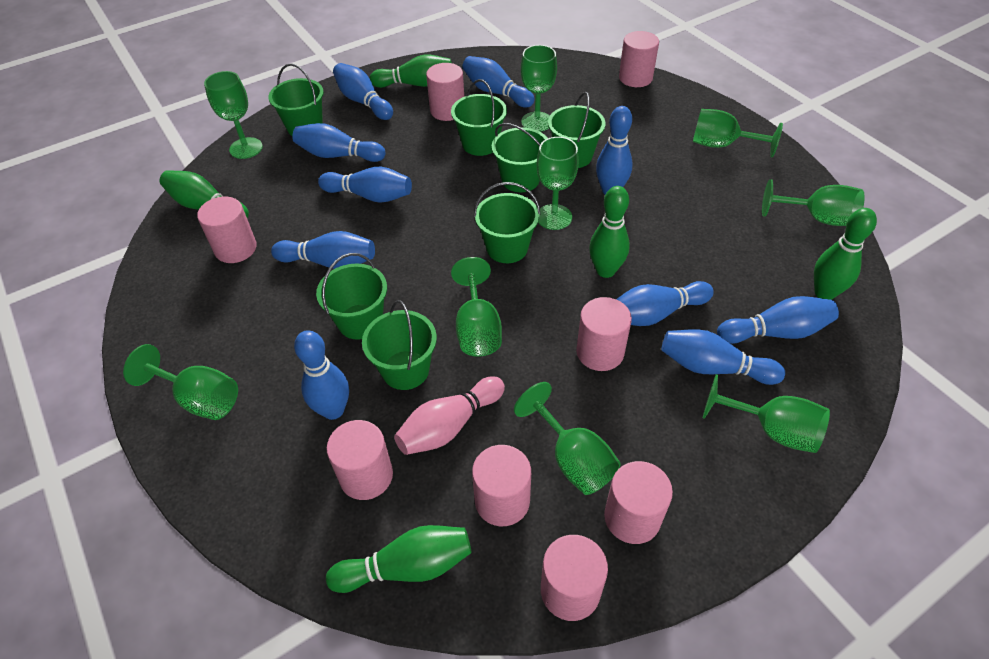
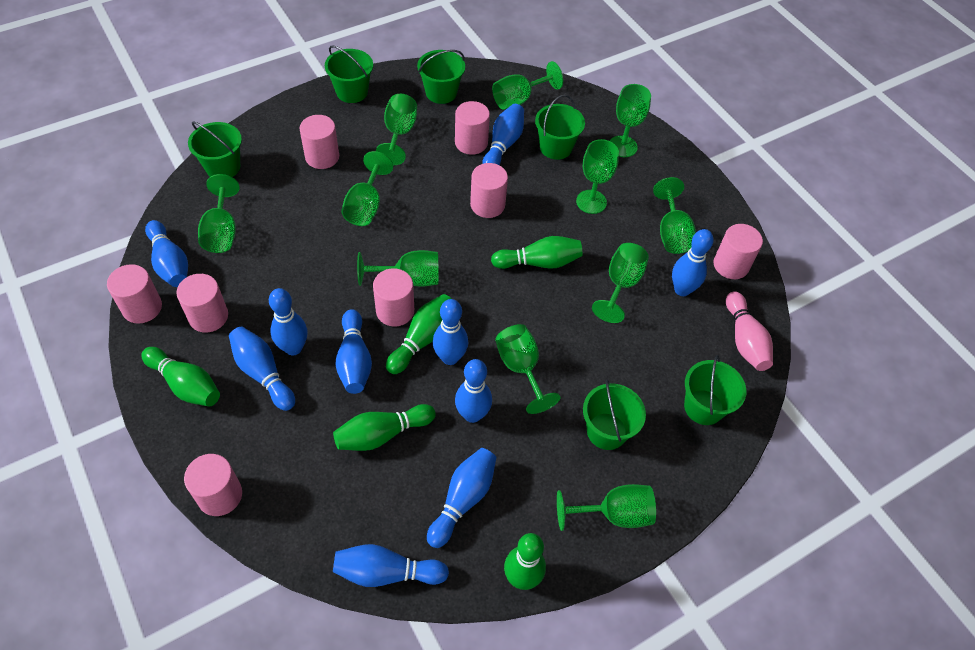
green bucket: [268,64,324,136] [316,253,387,340] [362,300,437,390] [451,79,507,156] [474,182,541,263] [492,123,548,192] [548,92,606,168] = 7 -> [188,122,242,177] [325,45,373,103] [417,50,465,104] [535,95,585,160] [583,380,646,450] [684,355,746,425] = 6
green goblet: [123,344,238,420] [204,71,263,159] [451,257,502,357] [514,382,621,495] [521,45,557,132] [537,137,579,230] [693,109,783,157] [702,374,830,453] [762,179,865,226] = 9 -> [198,174,240,253] [341,151,393,226] [357,250,439,287] [376,94,417,165] [492,61,563,110] [495,324,561,414] [557,484,656,531] [576,139,619,214] [592,243,649,323] [610,84,651,157] [653,177,696,254] = 11

